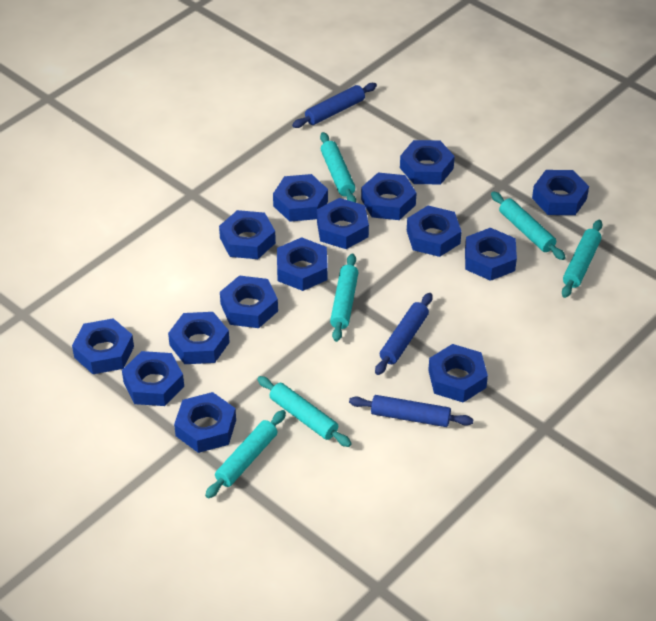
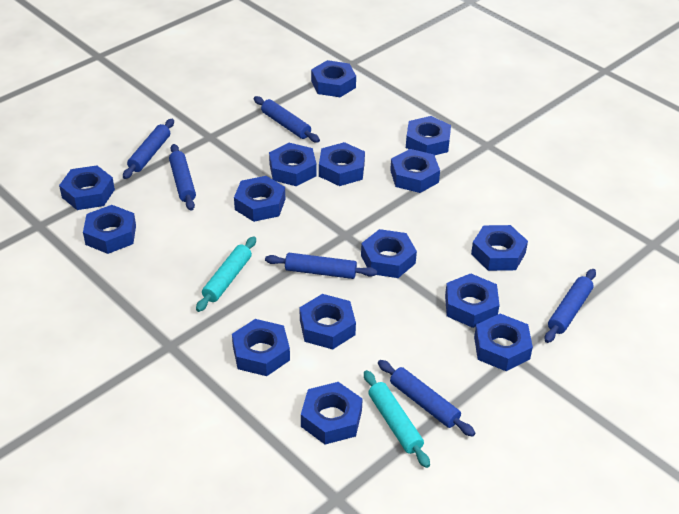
blue rolling pin: [292,83,377,128] [349,395,474,427] [375,293,433,375] = 3 -> [123,119,174,179] [169,144,196,211] [254,96,320,143] [265,253,377,279] [378,360,475,437] [545,269,596,343] = 6
turquoise rolling pin: [205,410,286,498] [257,376,352,447] [320,132,356,203] [330,253,359,342] [491,191,566,260] [562,220,602,298] = 6 -> [196,236,256,312] [364,370,430,468] = 2

